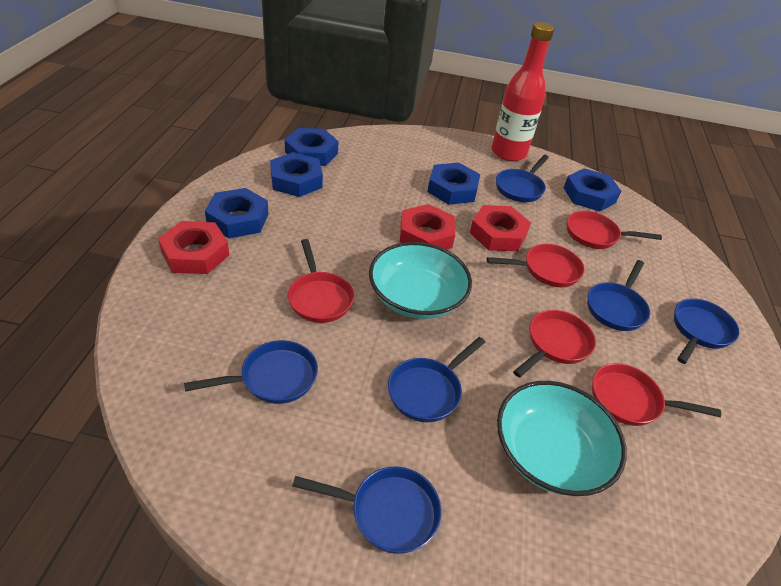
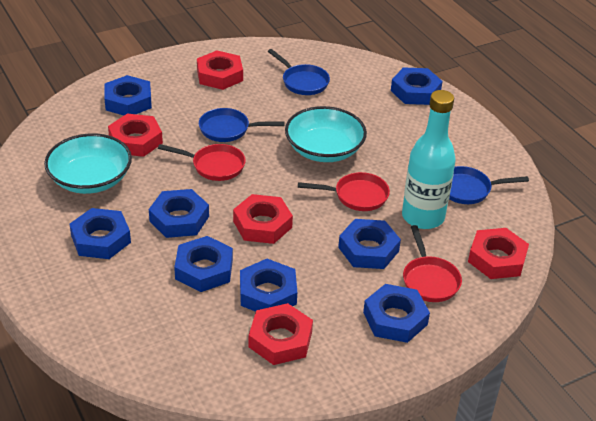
blue nut: [205,188,268,238] [270,152,323,197] [285,128,339,166] [427,163,480,205] [564,168,621,211] = 5 -> [69,208,131,259] [104,75,152,116] [149,189,209,238] [174,236,233,292] [240,259,297,312] [338,219,401,269] [363,284,430,343] [391,67,443,105] = 8
blue pan: [184,340,318,404] [292,467,442,554] [388,337,485,423] [496,155,549,202] [587,260,650,331] [674,298,740,364] = 6 -> [199,108,285,142] [268,49,330,95] [449,166,529,204] = 3
red bottle: [491,22,554,161] = 1 -> none = 0
red nut: [158,221,229,274] [400,204,455,249] [470,205,531,251] = 3 -> [108,114,163,157] [197,50,243,90] [233,194,293,244] [249,303,313,365] [468,228,529,279] = 5
red pan: [288,239,354,323] [487,244,585,287] [513,310,596,378] [567,211,662,249] [592,363,721,426] = 5 -> [158,144,246,181] [298,172,390,211] [403,225,462,302] = 3
turquoise bottle: none = 0 -> [402,90,456,229] = 1

